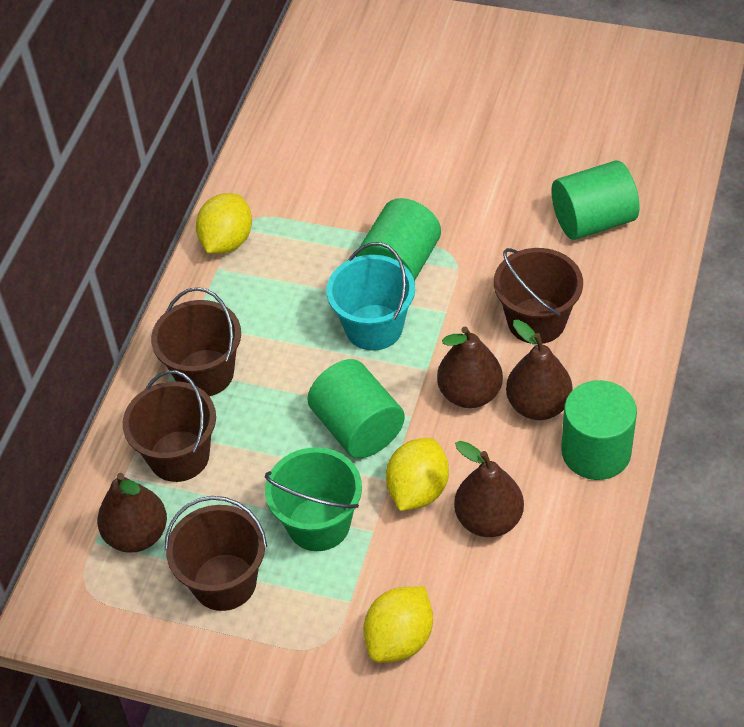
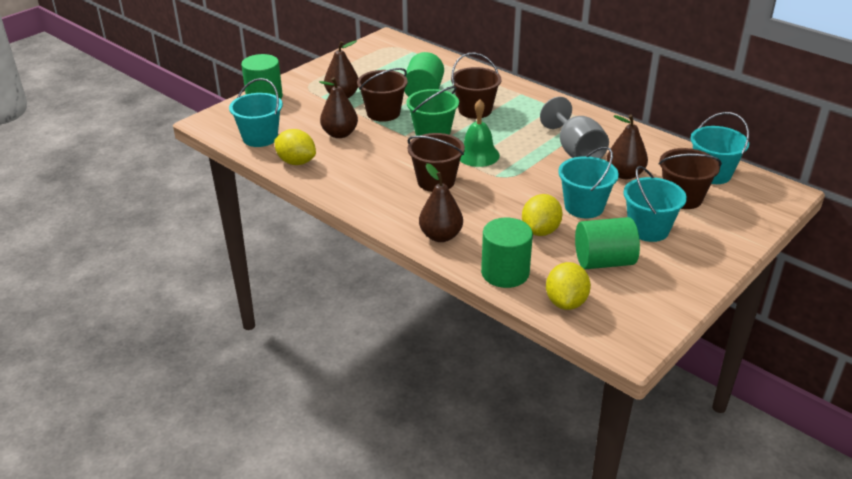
green bell: none = 0 -> [460,99,500,167] = 1
grey goblet: none = 0 -> [540,97,609,159] = 1
turquoise bucket: [326,242,415,351] = 1 -> [229,78,283,147] [558,147,619,218] [623,166,687,242] [690,112,749,184] = 4

